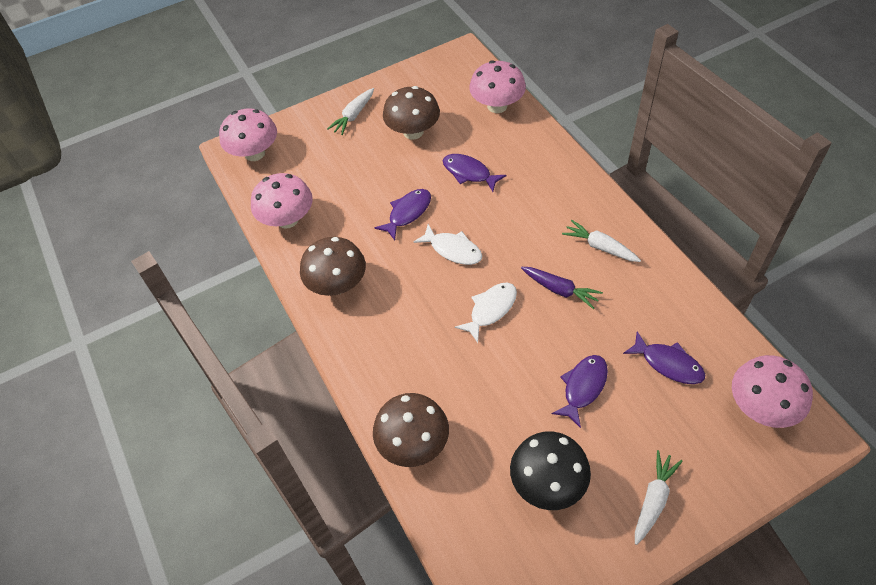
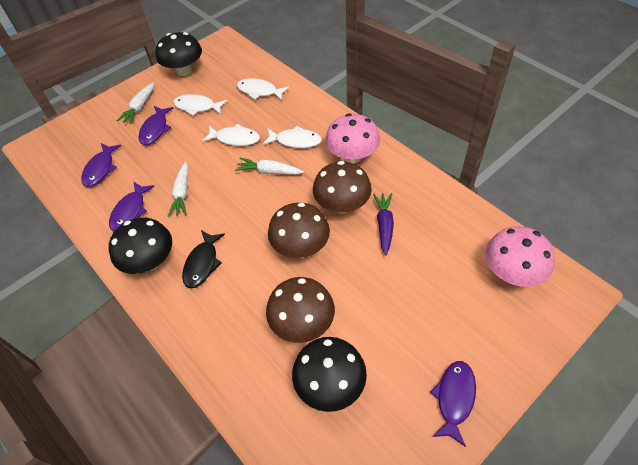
black fish: none = 0 -> [182,230,225,288] = 1
black mushroom: [510,431,591,510] = 1 -> [109,218,172,274] [155,32,202,76] [292,337,367,412] = 3
pink mushroom: [219,108,277,161] [251,173,313,229] [469,60,526,113] [732,355,813,428] = 4 -> [325,113,380,163] [485,226,555,287] = 2
white fish: [414,224,482,265] [455,283,517,343] = 2 -> [173,94,227,116] [202,124,260,146] [236,78,289,101] [263,126,322,148] = 4

